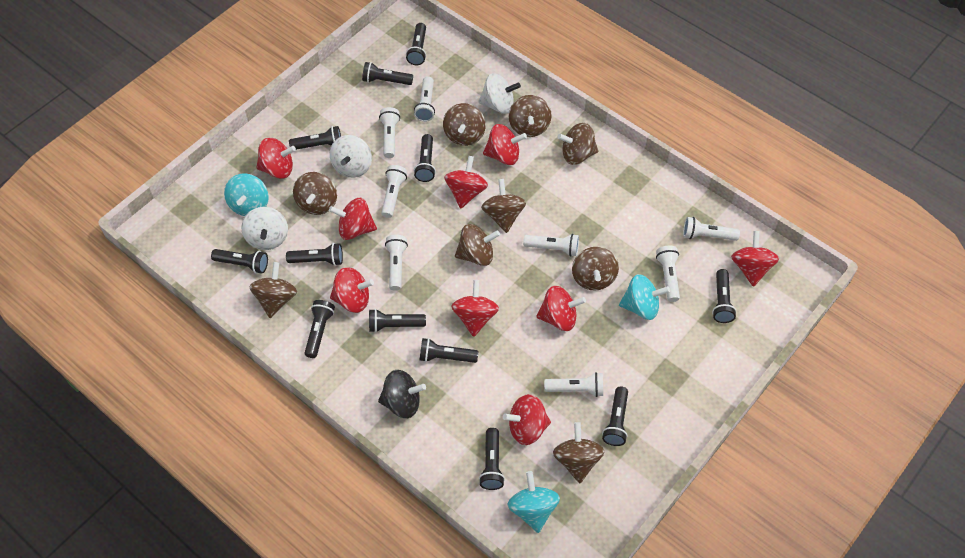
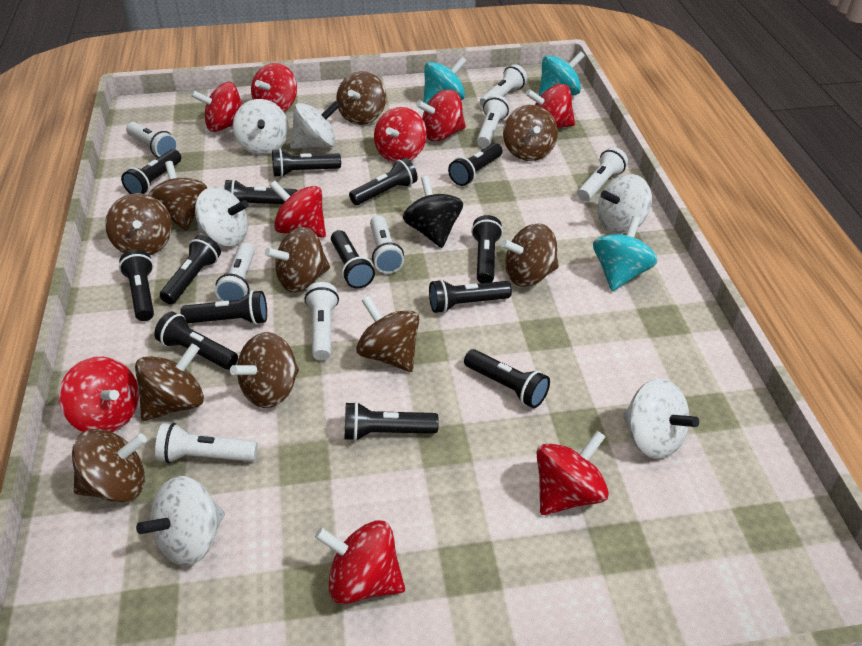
black flashlight: [211,249,268,274] [286,243,343,266] [289,126,341,150] [305,300,335,358] [362,62,413,85] [369,309,426,333] [406,23,426,65] [414,134,436,182] [420,338,478,363] [479,428,505,490] [602,386,628,446] [712,269,737,323] = 12 -> [119,249,154,321] [121,149,181,194] [154,312,238,370] [160,235,221,304] [180,290,267,325] [224,179,297,204] [272,148,341,177] [331,230,375,289] [345,402,439,441] [349,158,418,205] [429,279,512,313] [448,143,502,186] [464,349,550,408] [471,215,503,283] = 14
brown spinning top: [249,262,297,318] [293,172,337,215] [443,103,486,146] [455,224,500,266] [481,179,526,233] [509,95,552,137] [553,422,605,483] [557,123,598,165] [572,247,619,291] = 9 -> [72,429,147,502] [105,193,172,255] [135,344,204,421] [148,161,207,231] [230,332,299,408] [265,227,330,292] [336,71,386,125] [356,296,419,372] [501,223,559,287] [503,105,558,161] = 10
white spinning top: [241,207,288,250] [330,135,372,178] [478,73,521,114] = 3 -> [136,476,225,566] [195,187,249,246] [233,99,289,155] [290,101,340,149] [597,174,652,234] [623,379,699,459] = 6

